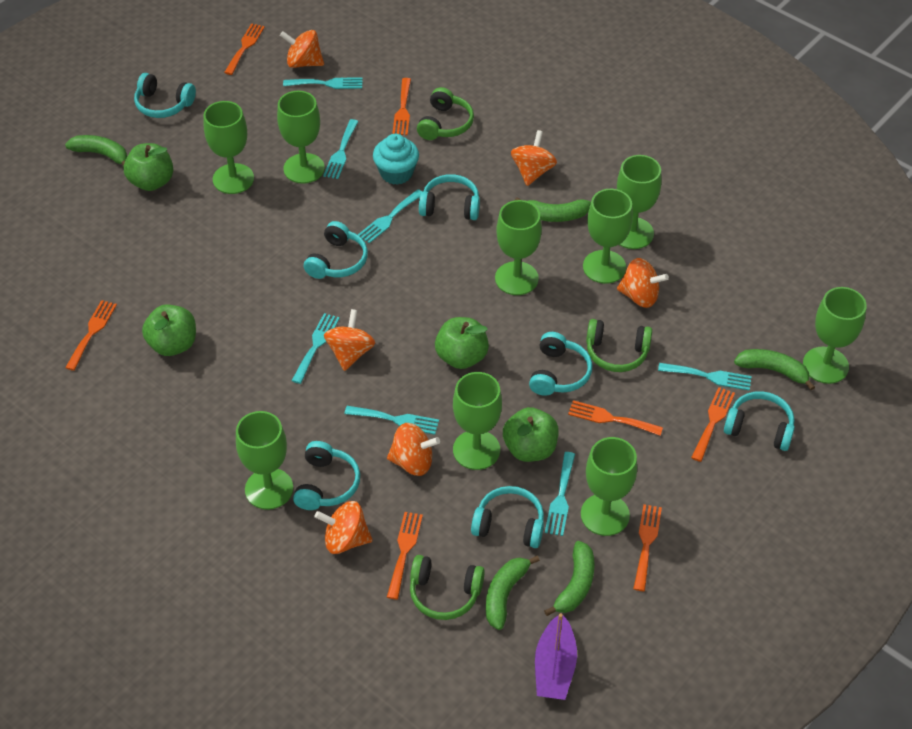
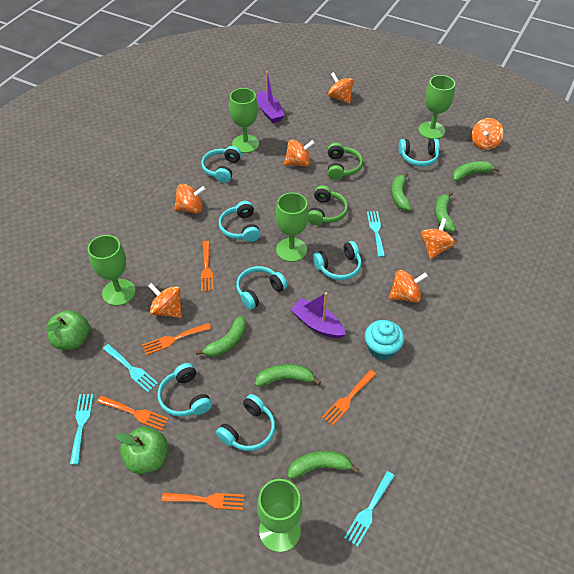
green apple: [124,143,173,191] [142,304,196,356] [435,317,489,369] [503,407,559,462] = 4 -> [45,310,90,350] [116,427,168,474] = 2
green banana: [65,135,127,167] [486,555,540,630] [515,197,591,222] [544,541,595,616] [734,349,815,390] = 5 -> [196,315,246,357] [255,364,321,387] [288,451,359,479] [391,172,411,211] [435,192,456,232] [452,161,500,181] = 6
green goblet: [204,101,254,194] [236,411,293,510] [277,91,325,184] [453,372,502,470] [495,200,542,295] [581,437,637,536] [583,189,633,284] [617,155,662,249] [803,287,867,384] = 9 -> [88,235,135,306] [229,88,259,153] [257,479,302,552] [276,192,309,262] [418,75,455,139] = 5
green headphones: [410,555,485,620] [417,87,474,140] [586,319,652,372] = 3 -> [308,185,348,225] [328,143,363,180] = 2
orange fork: [65,300,117,371] [224,23,265,75] [387,512,423,600] [392,78,411,135] [568,400,663,436] [633,504,662,591] [691,387,735,462] = 7 -> [97,395,169,431] [142,323,211,355] [161,492,244,510] [201,241,214,292] [322,370,377,426] = 5
orange spinning top: [280,30,324,68] [315,501,372,554] [324,309,375,371] [387,423,440,476] [511,130,557,186] [617,258,669,308] = 6 -> [148,283,182,318] [174,184,205,213] [284,139,315,167] [328,72,354,104] [389,270,428,303] [421,218,456,259] [472,118,504,150] = 7
purple boat: [535,613,577,700] = 1 -> [258,71,285,123] [290,292,346,338] = 2
turquoise fork: [283,77,363,89] [292,313,340,384] [323,119,359,179] [344,406,439,435] [358,189,422,243] [545,452,575,536] [658,363,752,391] = 7 -> [70,394,94,465] [103,344,158,392] [344,471,395,547] [367,211,385,257] = 4

